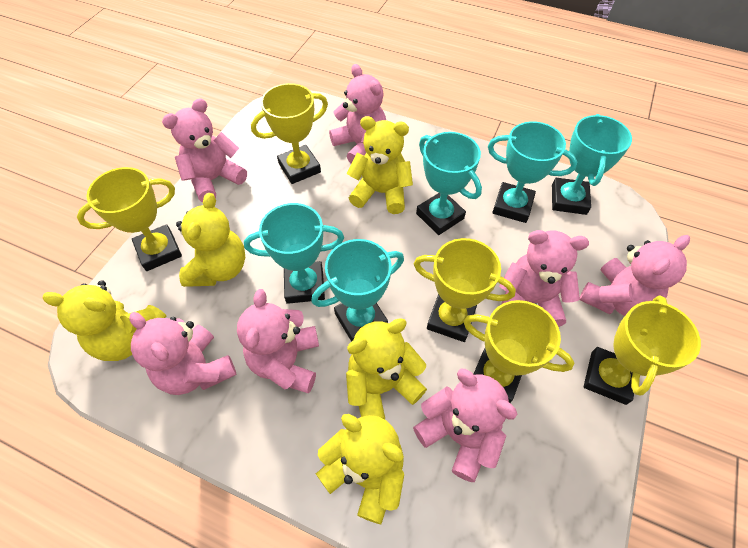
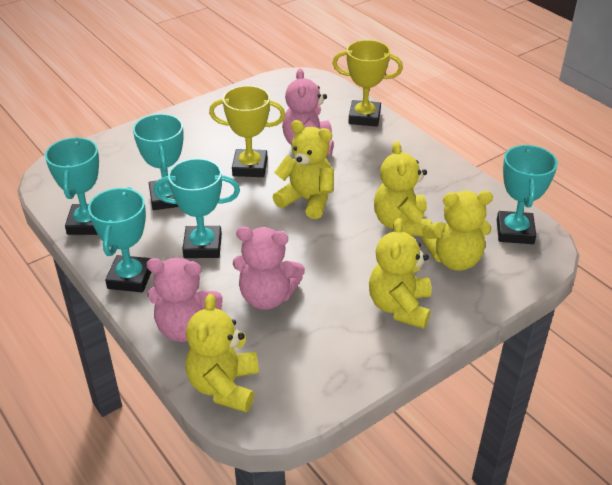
pink teddy bear: [129,312,237,395] [162,98,247,203] [237,289,319,393] [329,64,386,164] [413,368,518,482] [499,230,589,327] [580,235,690,316] = 7 -> [147,257,223,342] [233,226,305,310] [282,68,334,156] = 3
yellow trophy: [77,167,182,271] [251,83,328,184] [414,238,516,342] [463,300,575,403] [584,295,701,405] = 5 -> [209,86,285,177] [332,40,403,126] = 2

